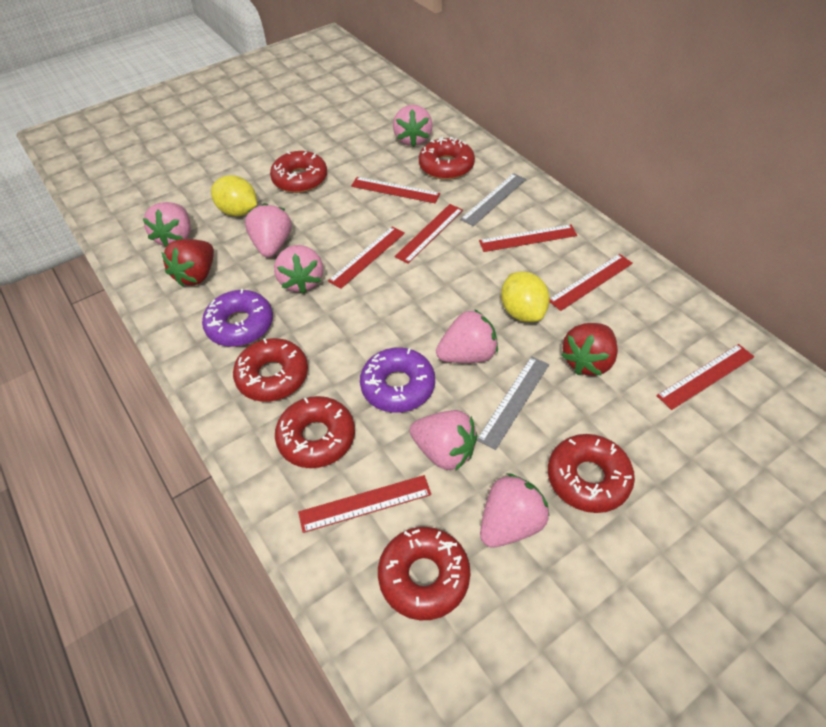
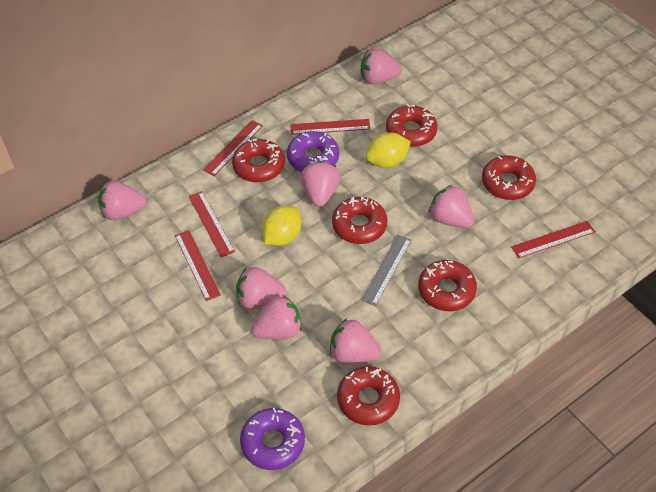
grey ruler: [460,173,526,226] [477,356,549,450] = 2 -> [361,235,412,306] = 1
red ruler: [298,475,431,533] [328,227,405,289] [351,177,440,203] [394,204,463,264] [479,225,577,252] [550,254,633,311] [656,344,754,410] = 7 -> [175,230,221,301] [189,191,235,258] [203,120,263,176] [290,119,370,135] [511,221,595,258] = 5
red strawberry: [161,239,214,287] [561,323,618,376] = 2 -> none = 0

